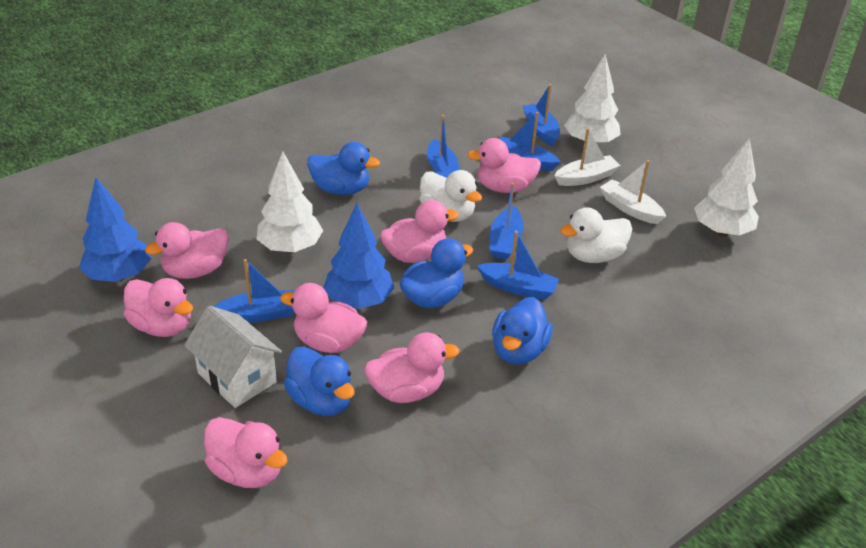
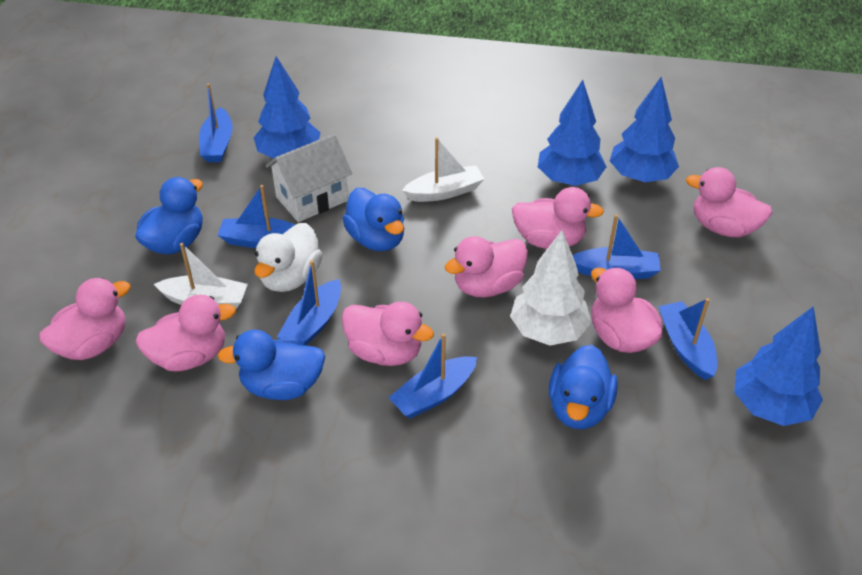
blue tree: [79,177,152,282] [323,203,394,309] = 2 -> [254,56,320,159] [538,80,606,186] [610,77,679,182] [734,306,823,426] = 4
white duck: [420,170,482,222] [560,207,632,263] = 2 -> [254,223,323,292] = 1
white tree: [257,151,323,253] [564,54,621,143] [694,138,759,236] = 3 -> [510,230,591,346] = 1

